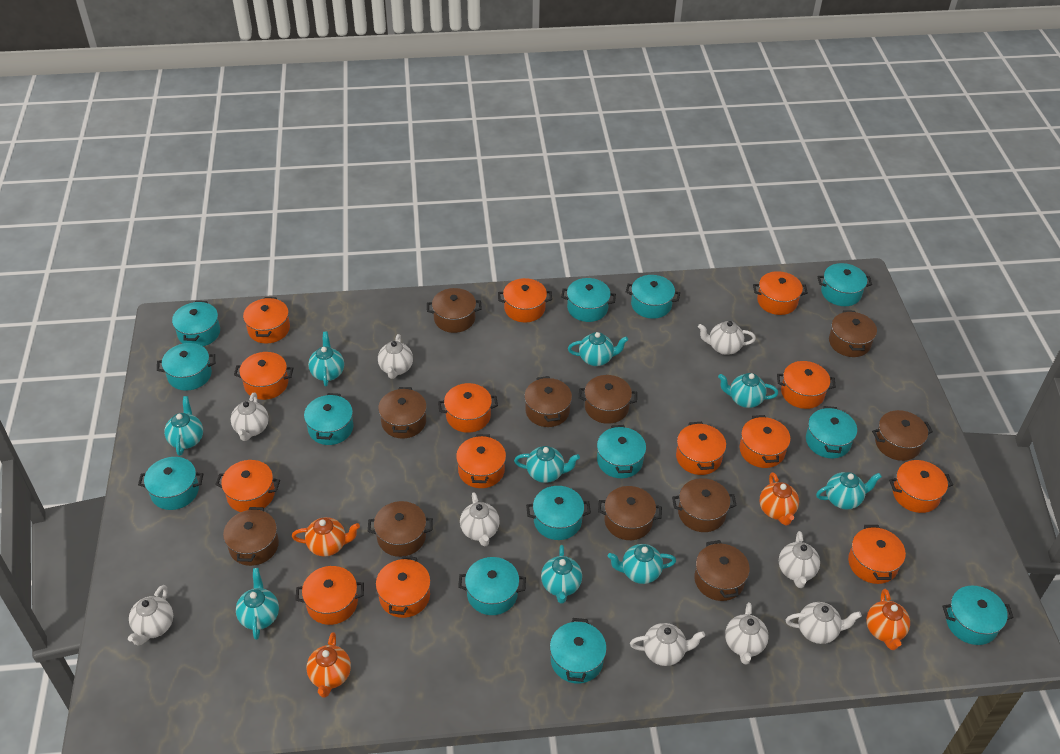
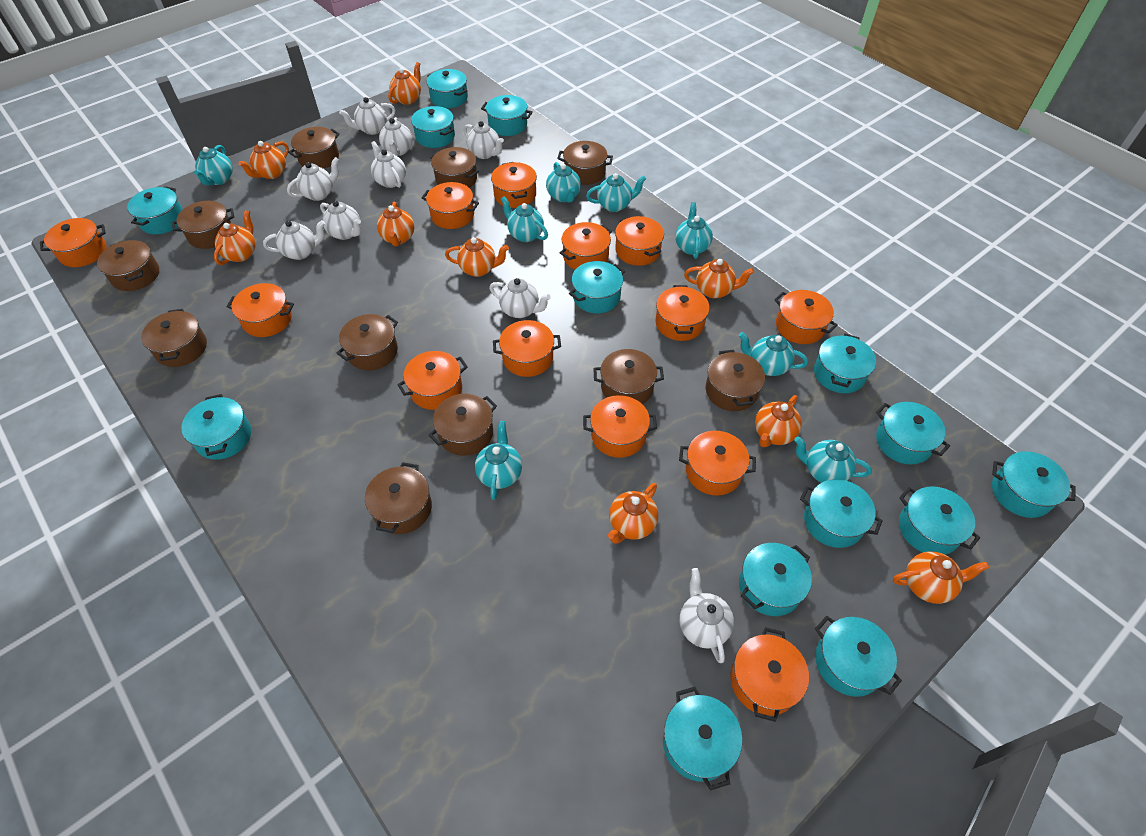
orange pot: [215,460,280,512] [234,352,293,400] [243,297,290,344] [296,566,364,625] [376,556,431,618] [438,383,498,433] [456,434,506,488] [498,278,552,323] [676,422,726,475] [739,415,791,468] [753,271,808,315] [777,361,836,409] [848,525,906,584] [889,460,953,513] = 14 -> [40,218,107,267] [227,283,294,337] [397,351,468,410] [422,182,479,229] [491,162,537,208] [493,320,561,377] [560,222,612,270] [583,395,657,458] [615,216,664,266] [655,285,709,341] [679,431,756,496] [730,627,809,722] [774,290,838,344] = 13
orange teapot: [292,517,360,557] [306,632,351,698] [759,472,799,525] [866,589,910,650] = 4 -> [214,210,255,265] [238,141,289,179] [377,201,414,246] [388,62,421,105] [445,237,509,277] [608,483,658,544] [684,259,754,298] [755,395,802,447] [893,551,989,604] = 9
turquoise pot: [138,457,203,510] [157,343,215,391] [172,301,220,346] [304,393,353,445] [458,557,526,615] [526,486,591,540] [550,618,607,683] [561,278,616,322] [597,425,646,478] [626,275,680,319] [806,406,857,458] [818,263,872,306] [943,586,1014,645] = 13 -> [127,186,183,234] [181,394,251,460] [411,106,455,148] [427,69,468,108] [481,95,533,136] [569,261,625,313] [663,687,743,791] [739,543,812,616] [800,479,883,548] [814,334,876,393] [815,616,902,697] [876,402,950,465] [899,486,980,555] [992,451,1076,518] = 14
turquoise teapot: [164,396,203,456] [236,568,279,640] [308,332,344,386] [514,446,580,483] [541,545,582,604] [568,332,628,366] [608,544,676,584] [718,373,778,408] [816,472,882,509] = 9 -> [194,145,233,185] [475,421,522,500] [501,196,548,242] [546,162,581,203] [586,173,646,212] [675,202,713,259] [739,332,808,376] [794,437,872,483] = 8

